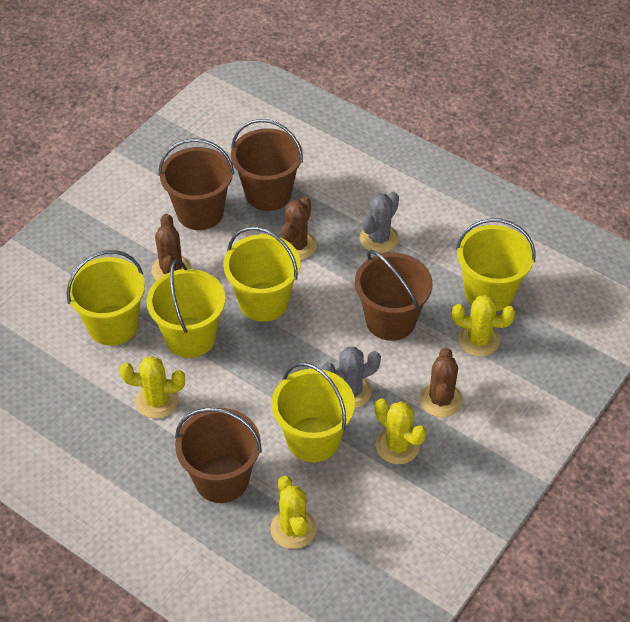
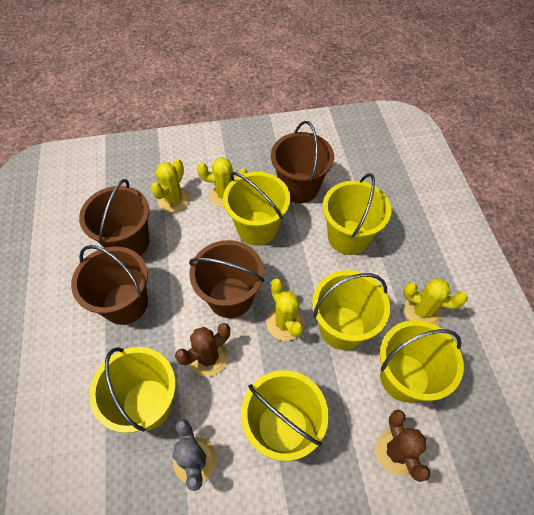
brown cactus: [151,214,192,280] [280,196,317,260] [419,347,463,417] = 3 -> [175,323,230,377] [375,410,430,482] = 2
grey cactus: [321,347,381,408] [359,192,399,253] = 2 -> [173,419,217,491] = 1
yellow bucket: [66,250,145,346] [147,259,226,358] [223,227,300,322] [271,362,355,462] [456,218,536,311] = 5 -> [89,347,176,433] [223,172,290,246] [241,370,329,461] [312,270,390,350] [323,173,391,255] [380,320,464,402] = 6

